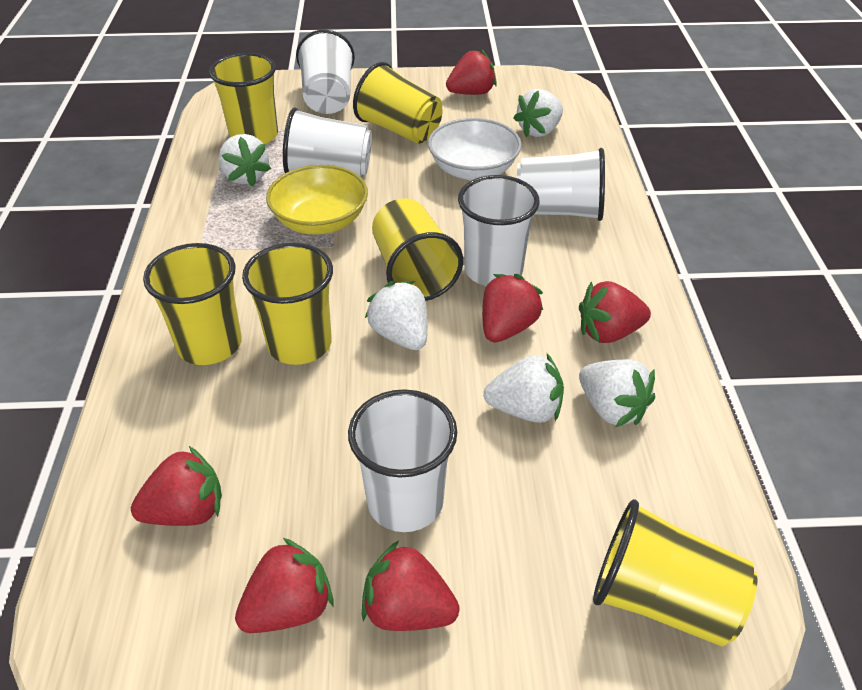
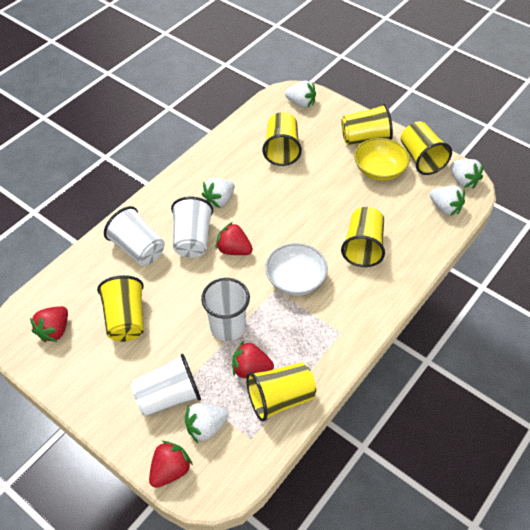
red strawberry: [131,446,222,526] [235,538,334,633] [362,540,459,631] [446,49,497,95] [482,274,543,342] [579,281,651,343] = 6 -> [30,306,68,342] [149,441,193,488] [216,222,253,255] [232,341,274,378] = 4
white cup: [283,107,372,178] [296,30,355,114] [348,389,457,532] [458,175,540,286] [517,148,605,221] = 5 -> [104,206,165,266] [131,354,201,417] [171,197,213,258] [201,278,250,341] = 4

